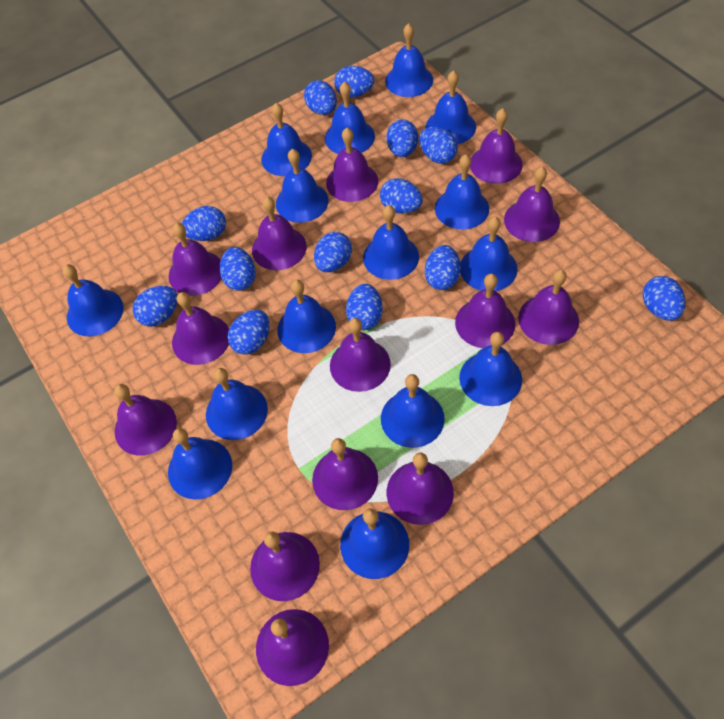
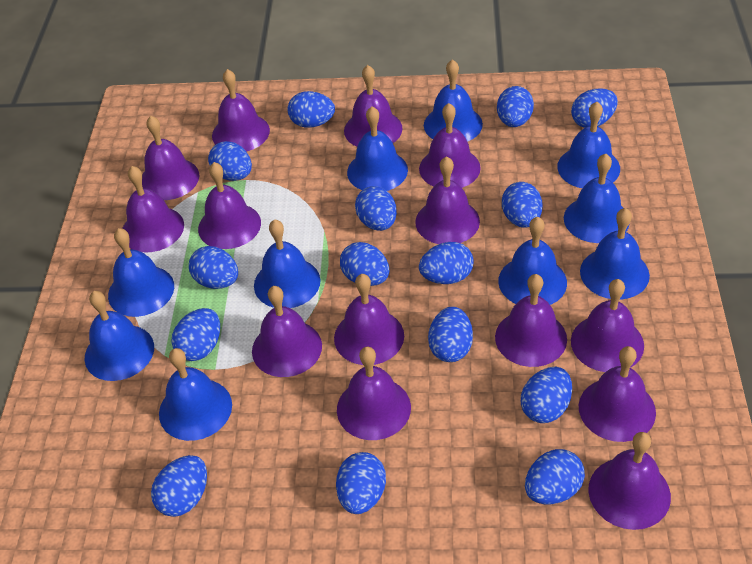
blue bell: [63,264,124,337] [168,428,232,500] [206,368,268,440] [261,103,312,176] [276,149,328,223] [277,280,336,353] [325,81,375,154] [340,508,409,579] [363,205,419,280] [381,374,445,448] [385,23,433,97] [426,70,476,144] [435,154,489,229] [459,332,522,406] [460,217,517,291] = 15 -> [84,291,154,381] [108,228,174,317] [159,348,232,441] [254,219,321,308] [347,106,408,191] [424,59,483,142] [498,217,567,305] [557,102,620,188] [564,153,630,243] [580,208,650,299] = 10
blue egg: [132,286,177,327] [182,206,226,241] [220,247,256,291] [228,310,270,355] [304,80,337,115] [314,232,352,272] [334,66,374,98] [346,284,383,330] [380,179,423,213] [387,119,418,157] [419,127,458,164] [425,245,461,290] [643,276,686,321] = 13 -> [151,455,207,517] [172,308,220,361] [189,246,238,289] [208,141,252,181] [287,91,335,128] [336,452,386,514] [340,242,389,286] [355,186,397,231] [419,242,474,284] [428,307,473,362] [497,86,534,127] [502,182,543,228] [521,367,572,423] [525,449,585,504] [571,88,618,128] = 15

